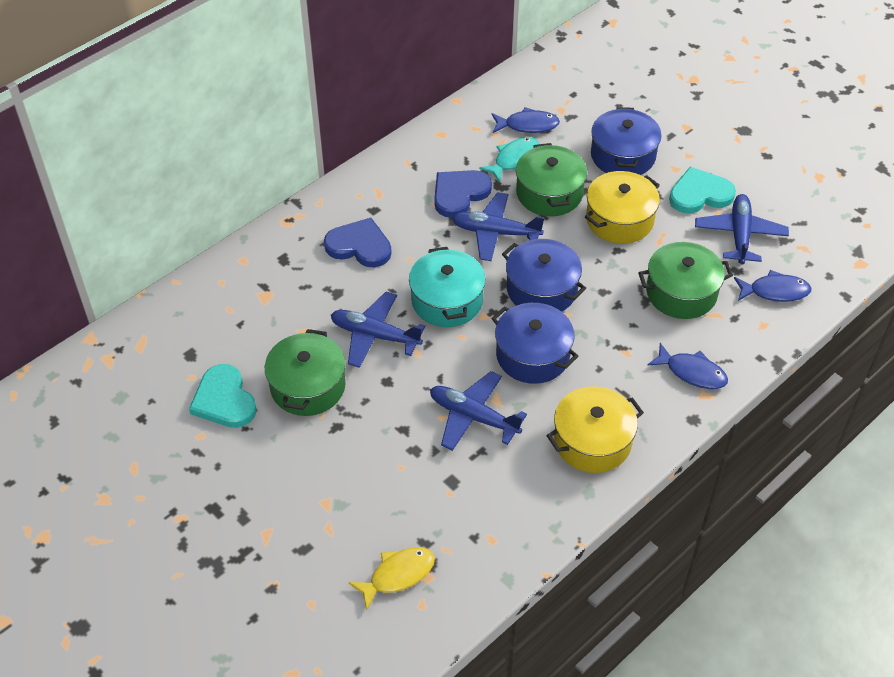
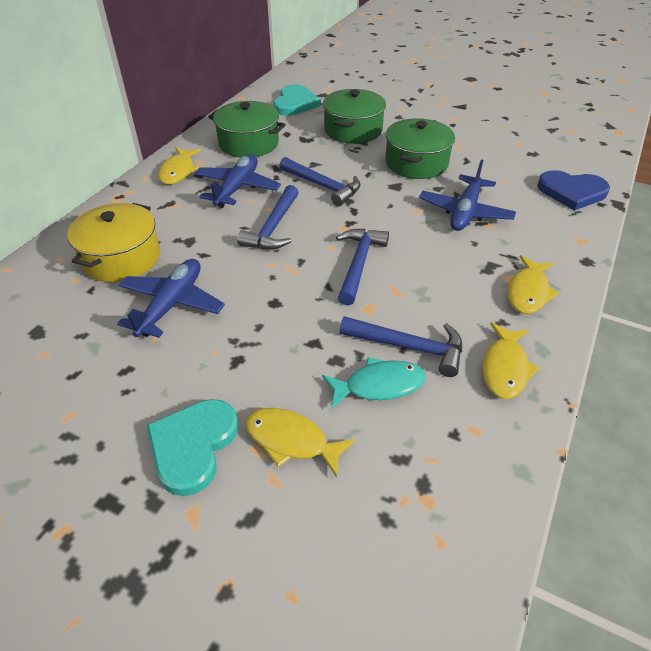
blue fish: [492,107,560,133] [647,343,728,389] [734,270,812,302] = 3 -> none = 0
blue hammer: none = 0 -> [237,185,299,250] [279,157,361,206] [336,229,389,306] [339,316,462,377] = 4
blue heart: [324,218,392,267] [434,170,492,218] = 2 -> [537,170,610,211] = 1
blue plane: [331,292,425,368] [430,371,527,451] [452,192,545,261] [695,194,789,264] = 4 -> [117,259,225,338] [194,154,281,208] [419,159,516,231] = 3
blue pot: [491,303,579,384] [502,239,586,312] [591,107,662,175] = 3 -> none = 0
turquoise pot: [409,247,486,327] = 1 -> none = 0
yellow fish: [348,547,435,611] = 1 -> [158,147,201,185] [245,408,355,477] [483,322,540,399] [507,255,559,314] = 4
yellow pot: [546,387,644,473] [585,171,660,244] = 2 -> [67,203,160,282] = 1

